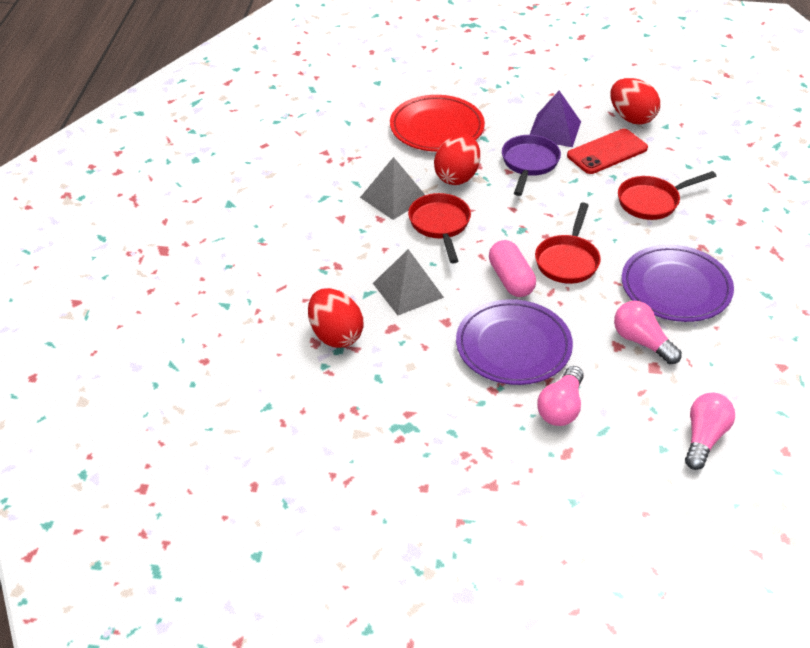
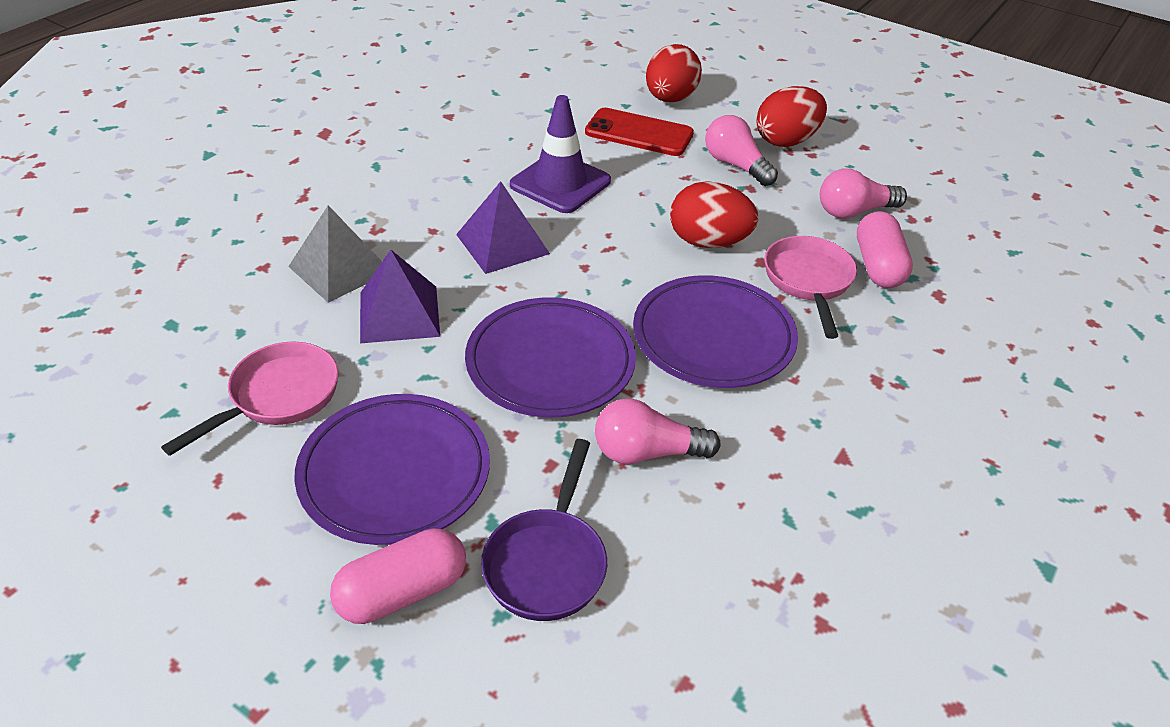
grey pyramid: [360,157,425,220] [373,249,444,315] = 2 -> [288,205,382,303] = 1
pink capsule: [489,240,536,297] = 1 -> [330,528,466,624] [857,211,913,288] = 2
pink pan: none = 0 -> [161,342,339,456] [765,236,857,339] = 2
purple plate: [456,299,573,385] [622,245,734,322] = 2 -> [295,394,490,545] [465,297,636,418] [633,275,798,388] = 3
purple pyramid: [530,90,581,147] = 1 -> [360,250,440,343] [456,181,550,274] = 2
purple traffic cone: none = 0 -> [510,95,611,213] = 1
red pan: [408,193,471,263] [535,202,601,284] [618,171,716,220] = 3 -> none = 0
red plate: [390,95,485,152] = 1 -> none = 0

